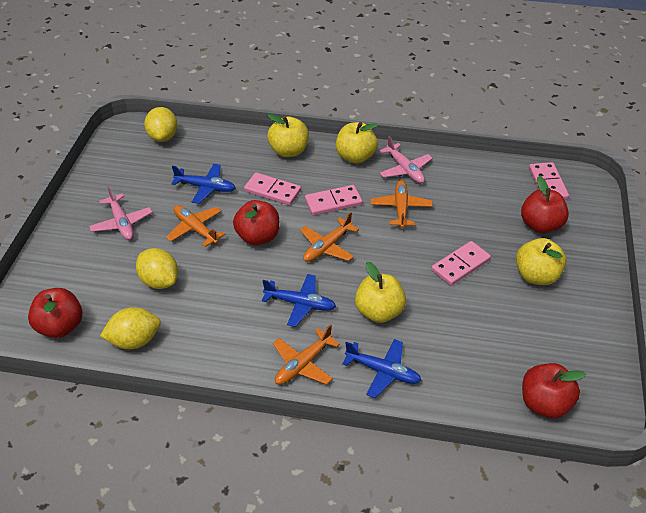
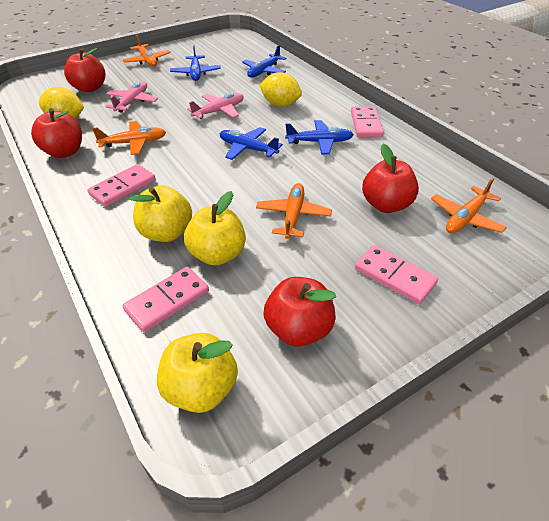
blue plane: [171,164,235,204] [262,274,336,327] [342,339,421,398] = 3 -> [170,45,221,81] [220,127,283,160] [242,45,287,77] [285,120,354,155] = 4
yellow apple: [267,114,309,157] [336,122,378,164] [355,262,406,323] [516,238,566,285] = 4 -> [129,186,192,242] [157,333,238,413] [184,191,246,266] = 3
yellow lemon: [100,307,161,349] [136,248,178,289] [144,107,178,142] = 3 -> [39,87,84,119] [259,72,302,107] = 2

